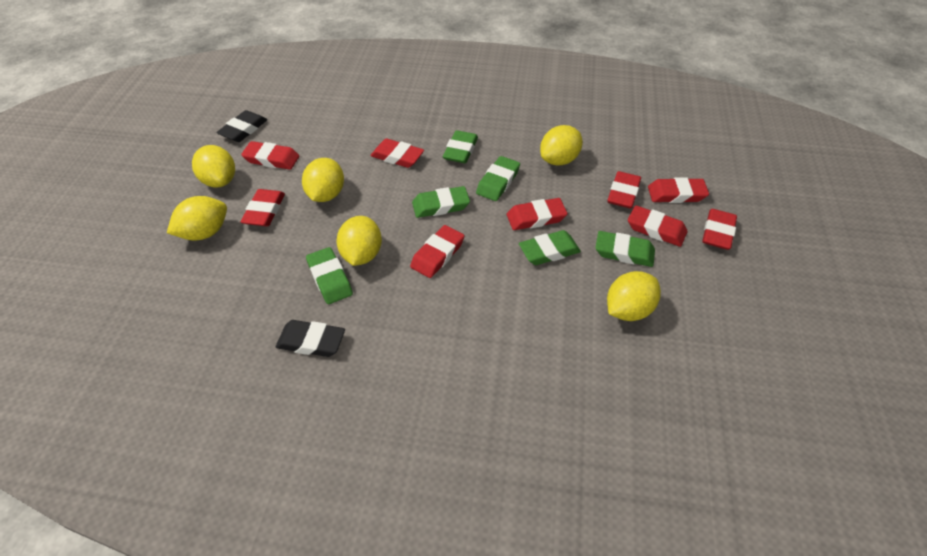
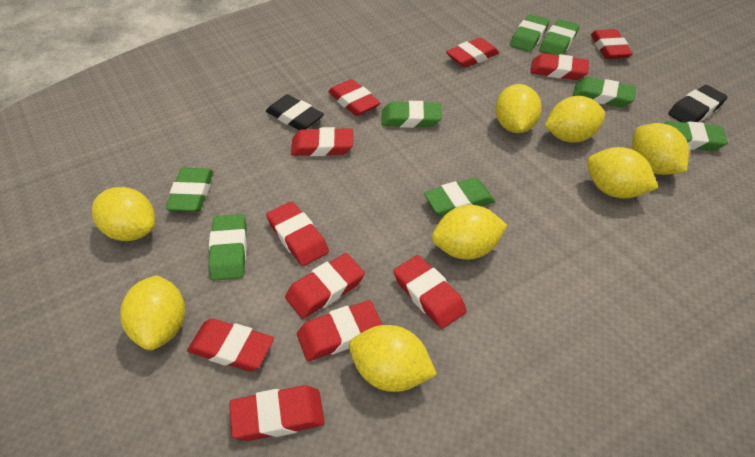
green eraser: [306,247,353,304] [412,186,470,218] [443,130,478,163] [476,156,520,201] [519,230,581,265] [595,231,655,267] = 6 -> [166,168,213,212] [208,214,247,281] [381,101,442,128] [424,178,495,217] [510,14,550,52] [539,19,579,55] [573,77,636,107] [663,121,728,151] = 8
red eraser: [241,141,299,170] [241,189,285,226] [370,138,424,168] [410,225,464,278] [507,198,568,230] [607,171,641,209] [628,205,687,247] [648,177,709,203] [702,209,737,250] = 9 -> [187,318,274,372] [229,385,325,441] [266,201,329,266] [285,253,365,319] [291,127,353,156] [297,300,383,361] [328,79,381,116] [393,255,467,329] [446,37,499,68] [530,53,589,80] [591,29,633,59] = 11
yellow lemon: [167,196,227,240] [192,145,235,187] [302,158,344,202] [336,216,382,266] [540,125,583,166] [607,271,661,321] = 6 -> [92,187,155,241] [120,275,185,350] [349,325,437,392] [432,205,507,260] [495,84,542,133] [544,96,605,142] [587,147,658,198] [632,123,689,175] = 8

